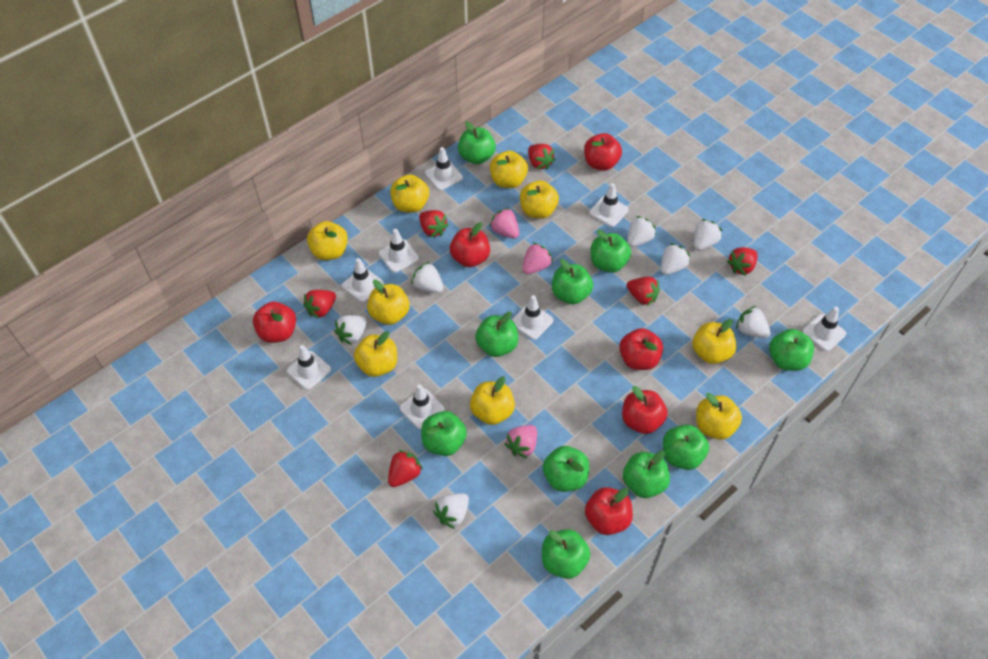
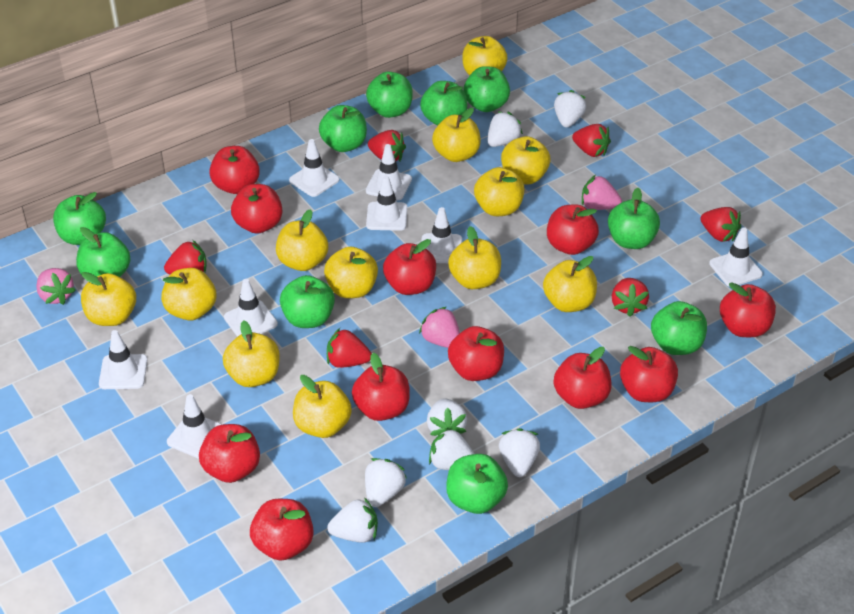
red apple: [253,302,296,343] [450,222,490,267] [584,133,622,171] [585,487,633,535] [619,328,663,370] [622,386,668,434] = 6 -> [199,424,260,483] [209,146,260,194] [231,184,282,234] [250,499,314,561] [352,353,410,421] [383,239,436,295] [448,326,504,381] [547,204,599,255] [554,347,611,409] [620,346,678,402] [720,282,776,337] = 11
yellow apple: [307,221,348,260] [354,331,397,377] [367,280,409,325] [390,174,429,213] [470,376,515,425] [490,151,528,188] [520,180,559,219] [692,319,736,364] [696,393,742,440] = 9 -> [81,272,136,326] [161,268,216,320] [223,320,280,387] [276,209,328,271] [293,375,352,438] [324,247,378,298] [432,108,481,162] [448,226,501,289] [462,36,508,75] [474,167,524,216] [501,136,550,185] [543,256,597,312] = 12

